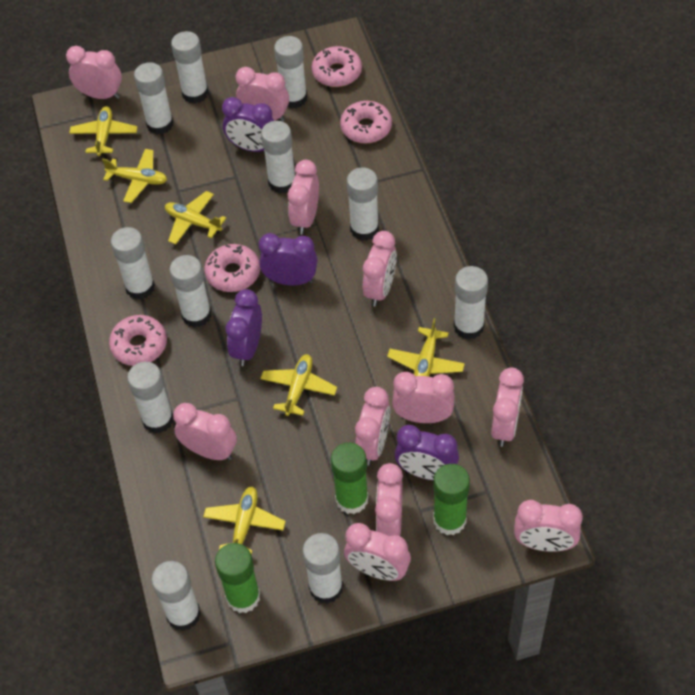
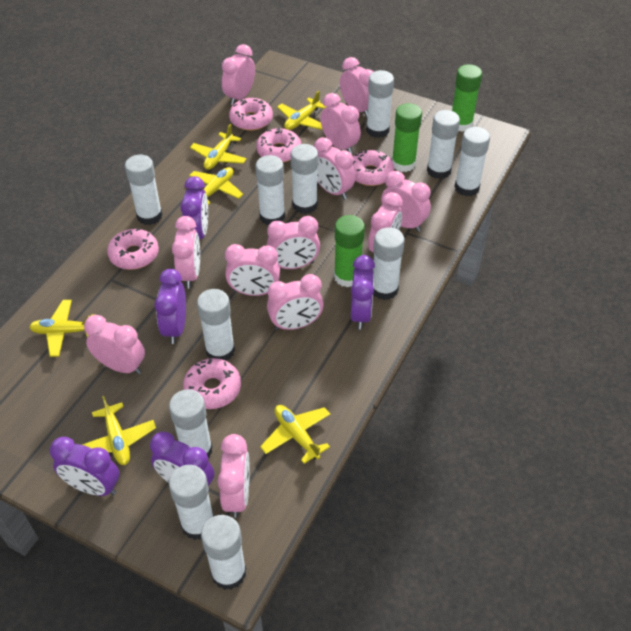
pink clock: [66,46,122,99] [173,403,237,460] [236,67,289,122] [288,160,319,235] [344,523,411,581] [355,387,390,466] [363,231,397,307] [375,463,403,536] [392,372,455,423] [491,367,524,447] [514,500,583,552] = 11 -> [84,315,145,374] [172,216,200,288] [217,434,250,518] [222,44,255,105] [225,244,280,296] [267,216,320,269] [267,274,324,330] [314,137,355,200] [321,93,361,154] [340,57,373,117] [368,192,403,253] [381,171,431,232] = 12
pink donut: [109,315,167,366] [205,244,260,292] [312,46,362,87] [340,101,392,143] = 4 -> [107,228,159,270] [183,358,241,409] [229,98,273,131] [256,128,301,163] [353,150,394,186] = 5
purple clock: [222,97,274,152] [225,289,262,366] [259,233,318,286] [395,425,459,480] = 4 -> [50,437,120,496] [150,432,214,493] [155,269,186,344] [180,176,208,239] [351,255,375,330] = 5

